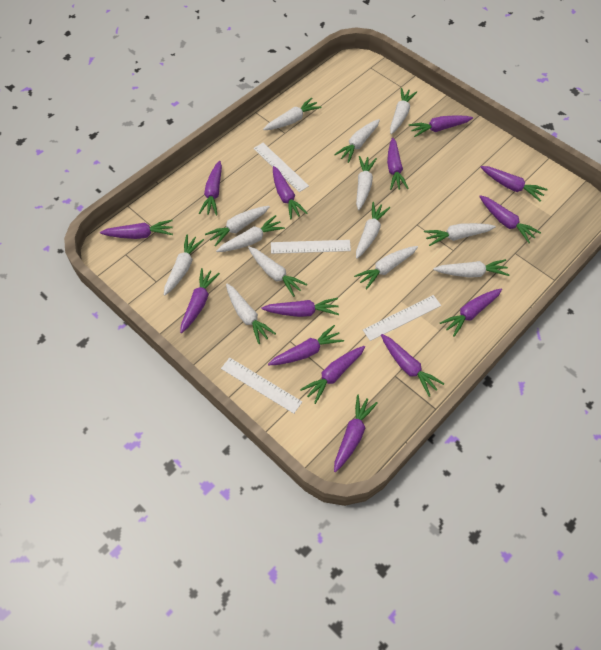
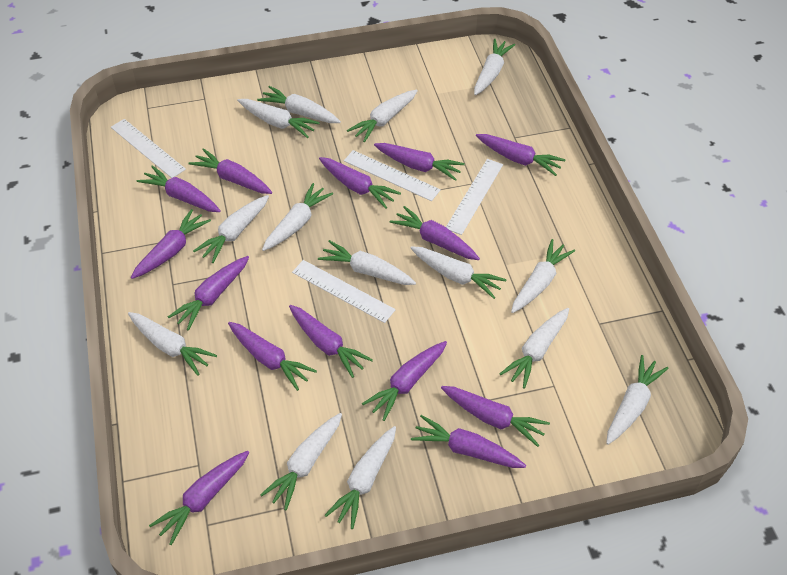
white carrot: [164,234,204,296] [205,206,270,247] [216,215,285,252] [226,284,276,344] [248,247,307,297] [263,98,322,130] [334,119,380,163] [354,246,418,289] [356,156,377,210] [356,202,390,259] [390,88,417,134] [424,223,496,246] [433,259,509,278] = 13 -> [128,312,217,376] [193,195,269,263] [237,99,320,138] [257,86,341,123] [260,413,342,510] [262,183,333,251] [318,240,416,285] [324,426,396,529] [347,90,418,142] [411,246,507,299] [474,39,515,95] [500,308,569,389] [511,239,575,313] [606,355,669,445] = 14

